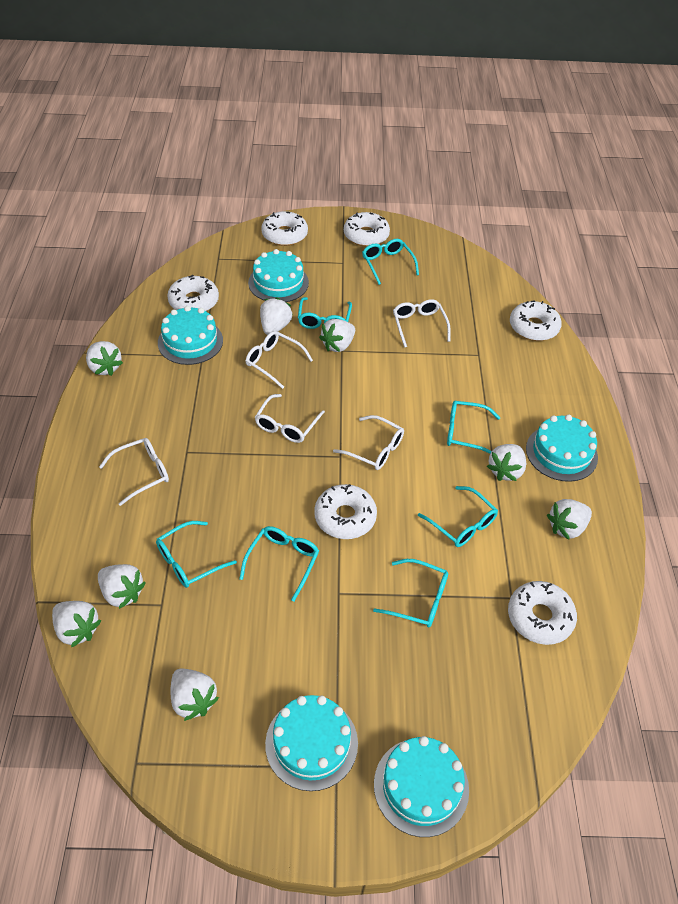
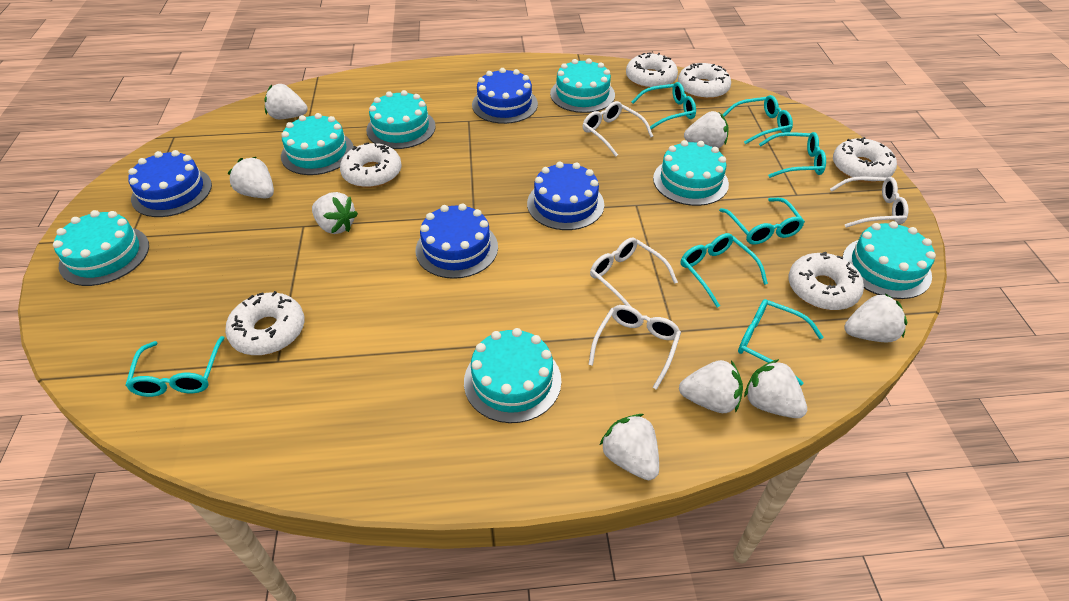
blue cake: none = 0 -> [128,150,212,217] [416,204,498,279] [472,68,538,124] [527,162,604,230] = 4
turquoise cake: [158,306,223,365] [248,249,309,302] [265,695,358,791] [374,736,469,837] [526,414,598,482] = 5 -> [53,210,149,286] [281,113,354,175] [366,90,436,149] [464,328,561,423] [550,59,615,113] [653,140,729,206] [842,221,936,299] = 7
white glasses: [99,438,169,506] [246,331,313,389] [255,394,325,443] [333,415,404,470] [393,299,451,348] = 5 -> [583,101,653,157] [588,305,681,390] [590,237,678,307] [830,177,908,228] = 4

